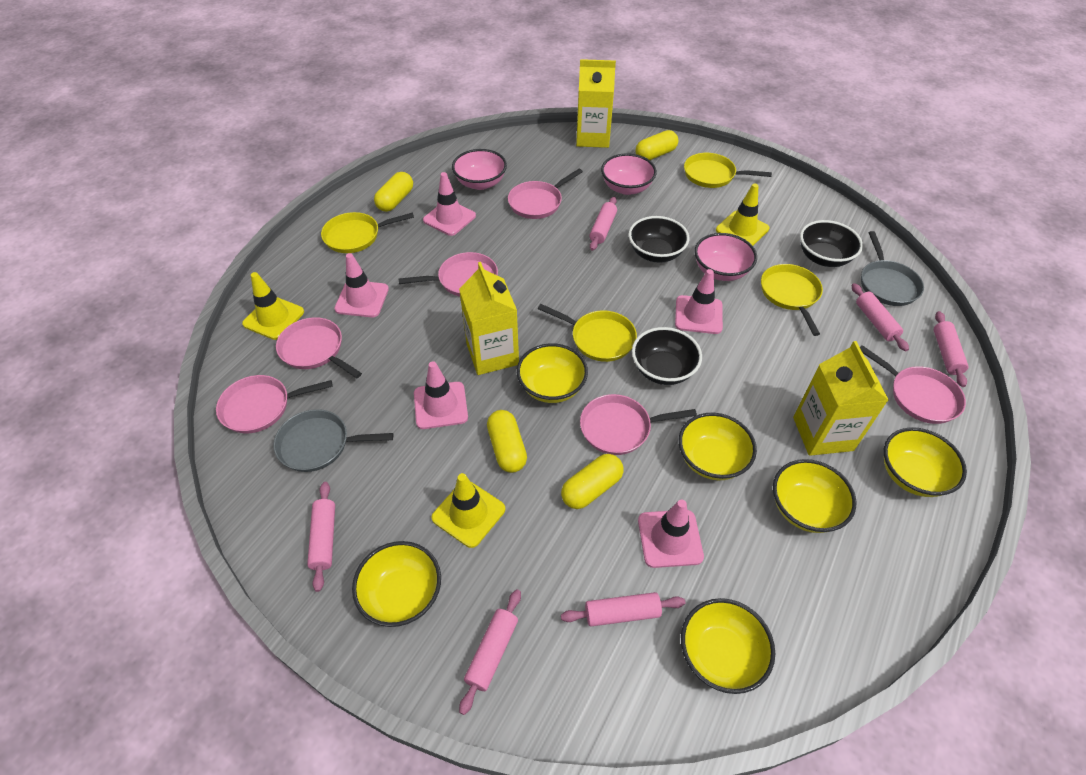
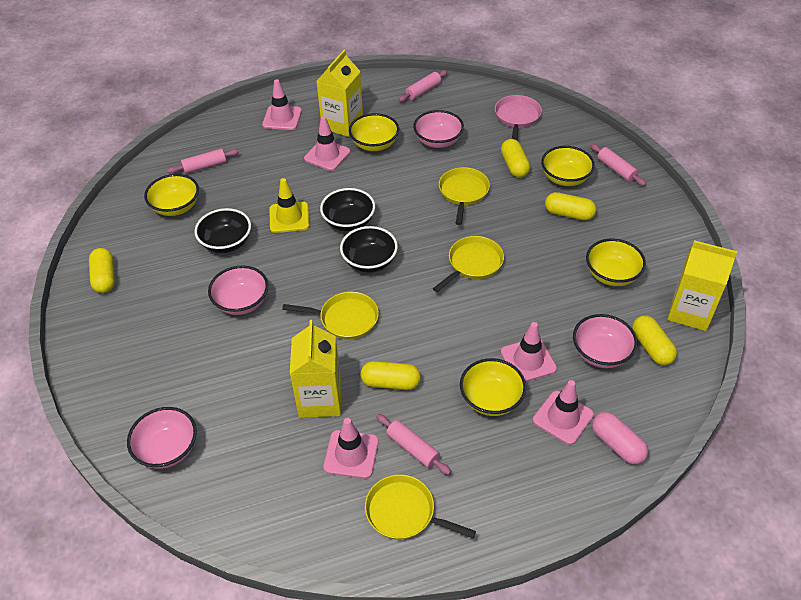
grey pan: [273,409,393,472] [861,231,924,306] = 2 -> none = 0
pink bowl: [452,149,507,190] [601,153,657,195] [694,233,757,281] = 3 -> [127,407,197,469] [208,266,268,315] [413,110,464,148] [573,314,638,368] = 4
pink capsule: none = 0 -> [592,412,648,464] = 1
pink pan: [216,375,333,433] [276,317,362,378] [398,252,498,297] [508,169,583,219] [580,394,697,455] [860,345,966,424] = 6 -> [495,95,542,140] = 1
pink rolling pin: [307,482,335,592] [459,589,521,715] [561,592,685,626] [589,197,617,251] [851,283,909,351] [934,311,969,387] = 6 -> [167,149,239,174] [376,414,451,475] [398,70,448,102] [591,144,646,186] = 4
yellow bowl: [352,541,441,627] [517,343,588,403] [678,413,757,480] [681,598,775,694] [773,459,856,533] [884,427,967,497] = 6 -> [144,174,199,216] [349,113,399,151] [460,358,526,416] [541,146,595,186] [586,239,646,286] = 5
yellow capsule: [374,172,413,212] [487,410,527,473] [561,454,623,509] [635,130,678,160] = 4 -> [89,248,115,293] [361,361,421,390] [501,139,530,177] [545,192,596,220] [632,315,677,365] = 5
yellow traffic cone: [242,272,304,340] [431,473,505,548] [716,183,769,246] = 3 -> [269,178,310,233] = 1

